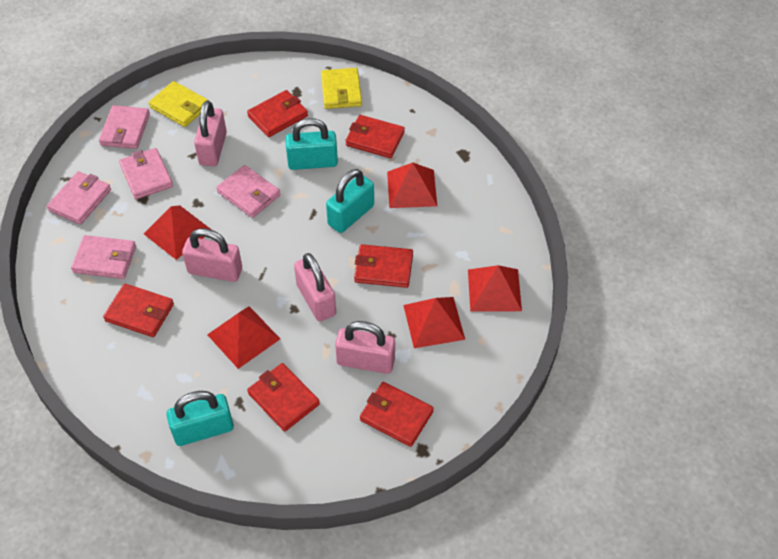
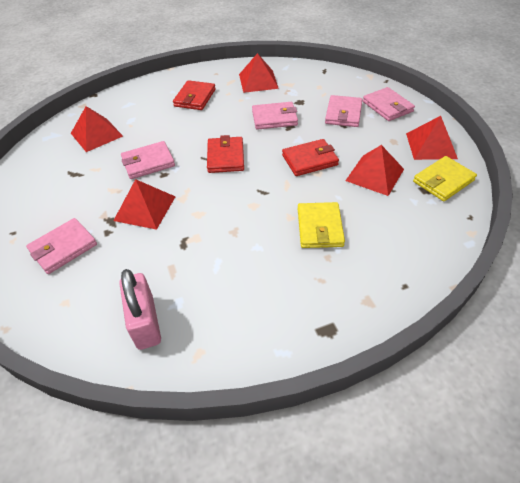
pink padlock: [182,228,242,282] [194,101,227,166] [294,253,336,321] [335,321,395,374] = 4 -> [119,269,161,350] = 1
red wallet: [103,284,174,337] [247,90,308,137] [247,363,320,432] [345,115,405,158] [354,244,413,288] [360,382,434,447] = 6 -> [173,80,216,110] [207,135,244,173] [282,139,339,176] = 3
turquoise padlock: [166,391,234,446] [285,118,338,170] [326,169,374,233] = 3 -> none = 0

